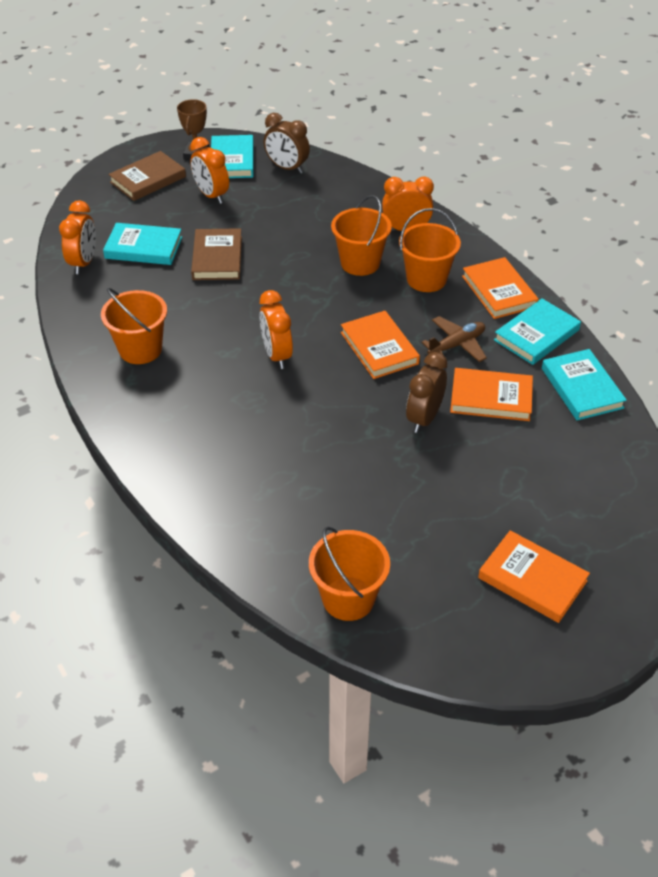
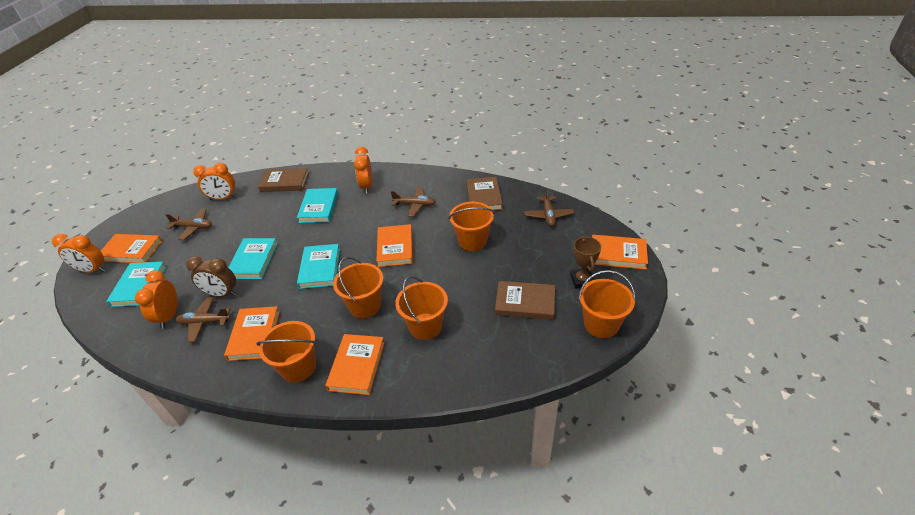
brown book: [108,151,186,201] [191,228,242,280] = 2 -> [258,168,309,192] [466,177,503,211] [495,281,555,320] = 3
brown clock: [264,113,310,174] [406,352,448,433] = 2 -> [186,256,237,297] = 1
brown plane: [422,316,487,362] = 1 -> [165,209,212,240] [176,297,231,342] [391,187,436,217] [524,188,574,227] = 4
orange book: [341,311,420,379] [450,368,533,421] [462,257,539,319] [478,530,590,623] = 4 -> [101,234,162,263] [224,306,280,361] [325,334,385,395] [376,224,413,267] [592,235,648,270] = 5
orange bucket: [101,288,167,364] [309,527,390,621] [331,195,392,276] [399,208,461,292] = 4 -> [257,321,316,383] [333,257,383,318] [395,276,448,340] [448,202,495,251] [578,270,635,338] = 5

